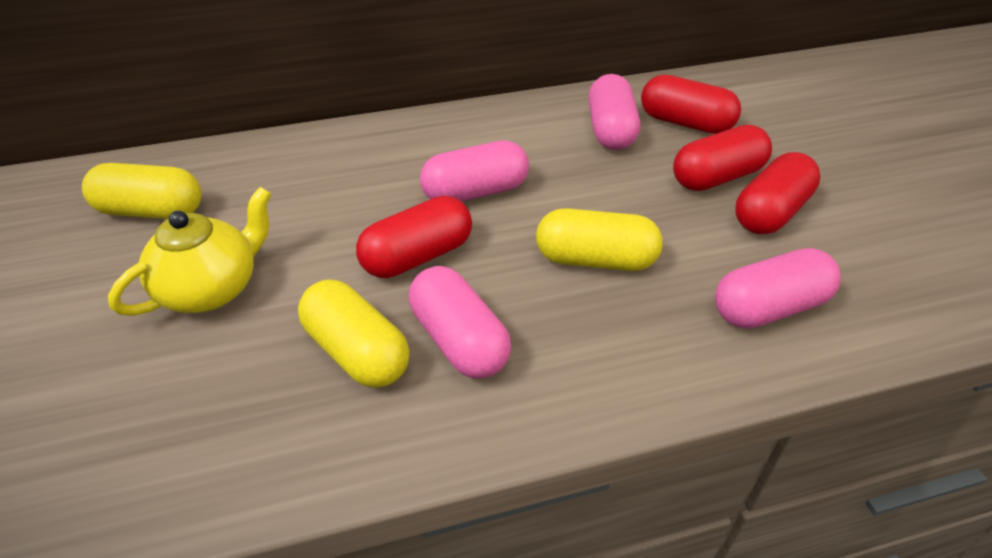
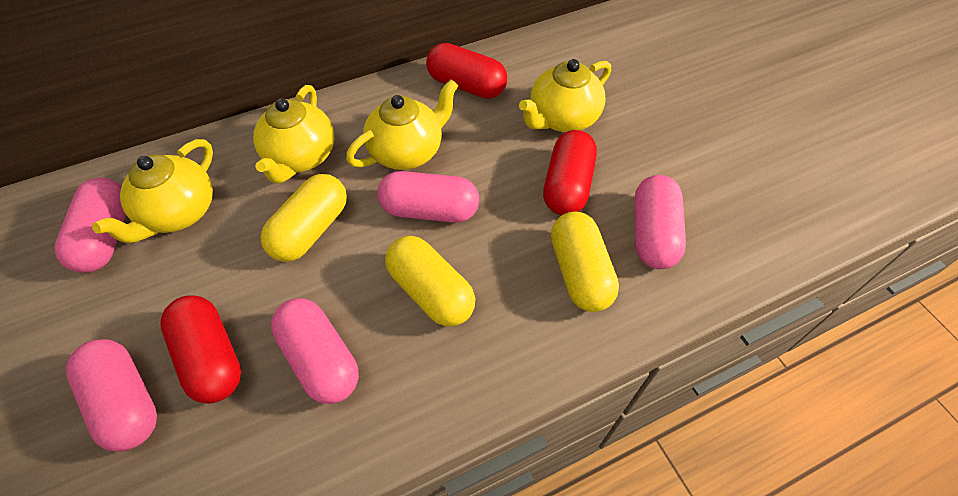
pink capsule: [409,266,511,379] [420,140,529,202] [588,74,640,150] [715,248,841,328] = 4 -> [54,178,126,273] [66,339,157,452] [271,298,359,404] [377,171,479,223] [634,175,686,269] = 5
red capsule: [356,196,472,278] [641,74,741,134] [673,125,772,191] [735,152,821,234] = 4 -> [160,295,241,404] [426,43,507,99] [543,130,597,215] = 3
yellow teapot: [108,187,271,316] = 1 -> [92,139,213,243] [253,85,334,184] [346,79,459,170] [519,59,611,132] = 4

